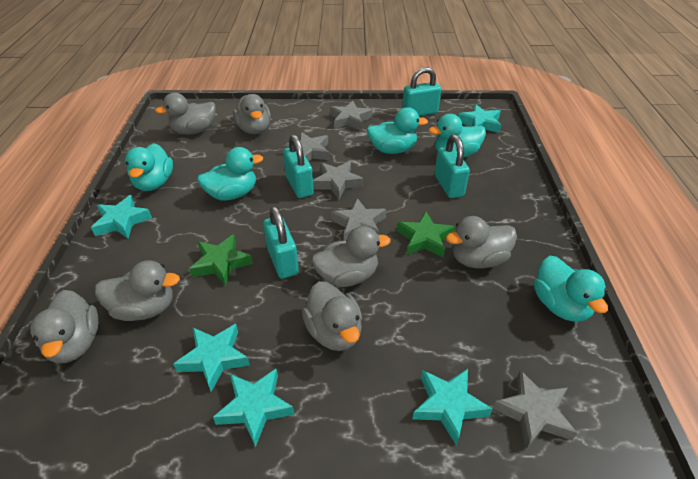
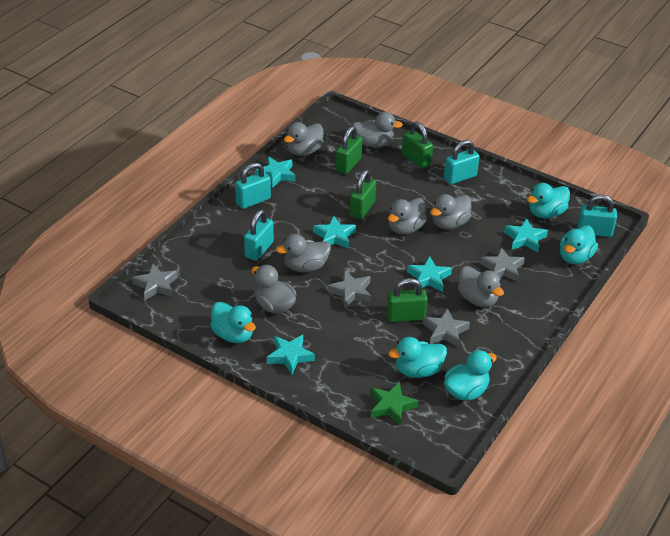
green padlock: none = 0 -> [336,126,363,174] [350,170,376,219] [387,278,428,322] [402,122,433,169] = 4
green star: [189,234,253,286] [397,212,455,258] = 2 -> [371,382,418,425] = 1
grey star: [283,132,330,162] [313,161,364,200] [330,101,373,130] [331,198,386,241] [493,370,577,449] = 5 -> [132,264,178,300] [328,270,371,308] [423,308,470,347] [480,247,525,282] = 4

